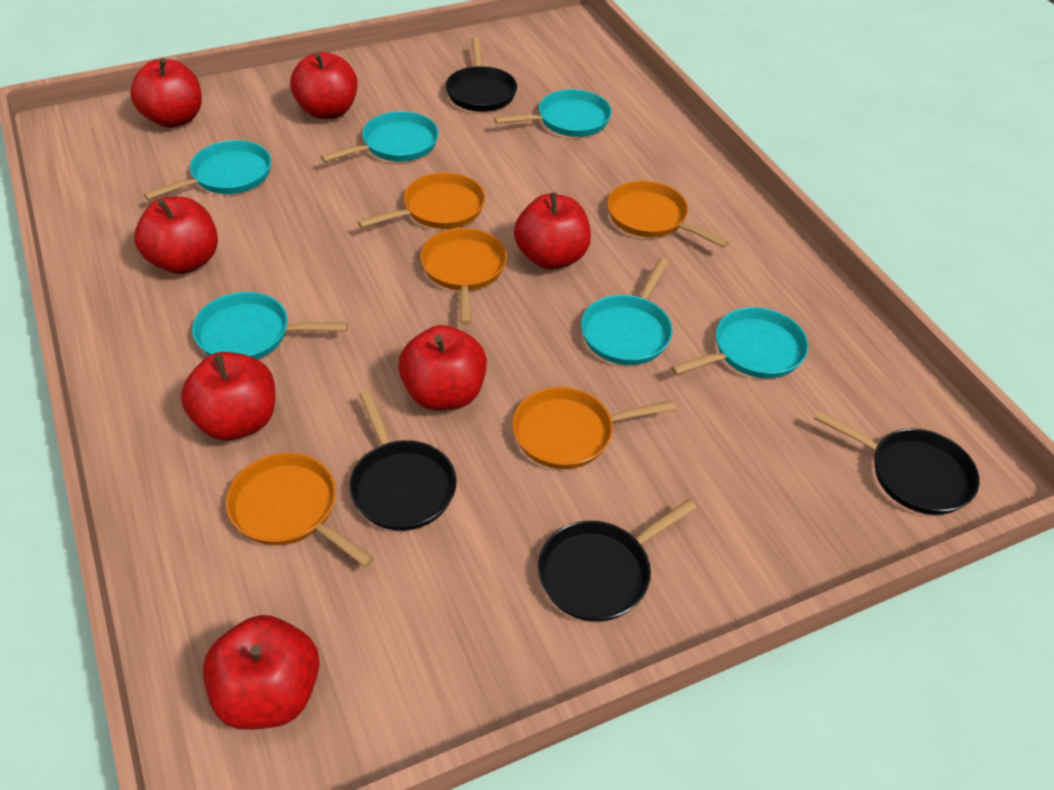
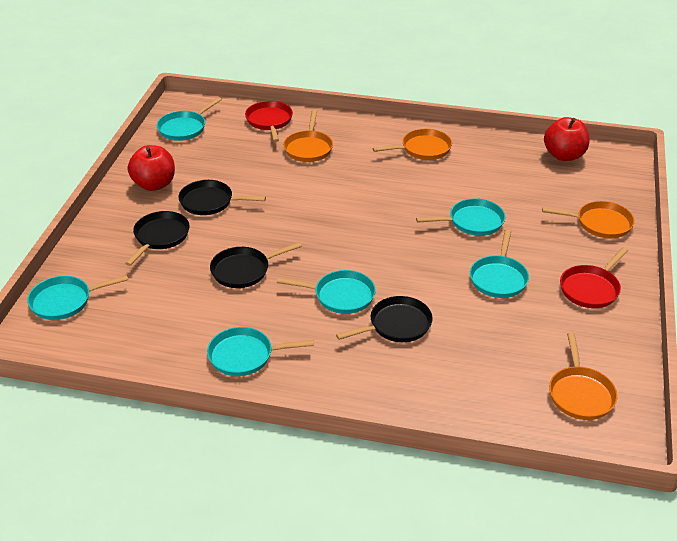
orange pan: [226,453,374,567] [358,172,485,229] [420,228,507,325] [512,387,676,469] [607,181,729,248] = 5 -> [283,110,333,162] [373,129,452,160] [542,201,635,238] [549,333,618,420] = 4
red apple: [130,58,202,128] [135,197,218,274] [181,352,275,440] [203,615,320,730] [290,52,358,119] [398,325,487,411] [514,193,591,270] = 7 -> [128,145,175,191] [544,117,589,161] = 2
red pan: none = 0 -> [245,101,293,142] [560,247,628,308] = 2

